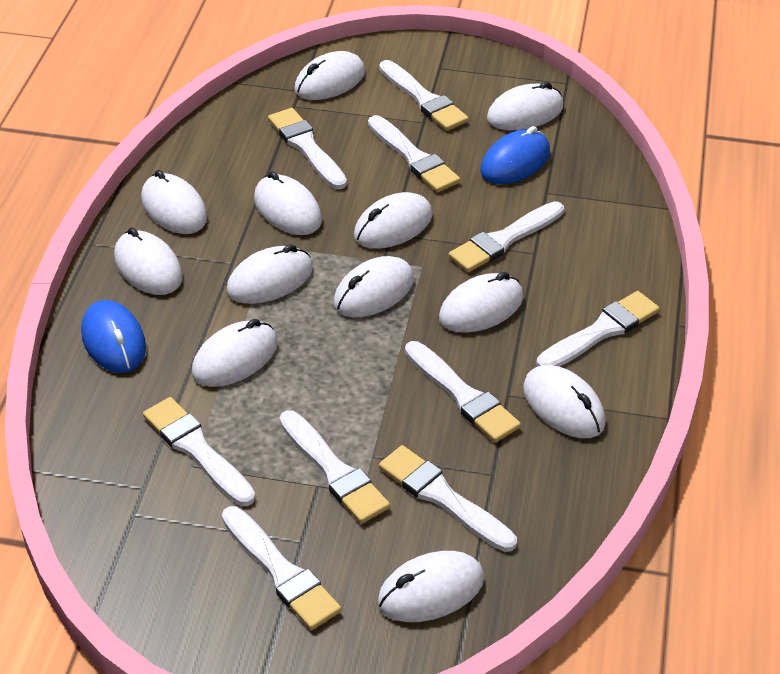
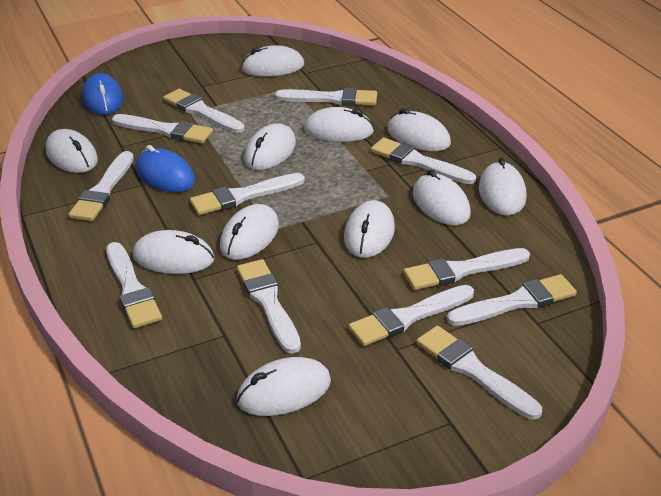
white brush: [143,397,255,506] [222,506,341,630] [268,108,347,190] [279,410,390,524] [368,115,460,192] [379,60,469,131] [379,445,517,552] [405,341,521,442] [448,201,564,272] [536,291,660,367] = 10 -> [69,151,134,221] [106,242,162,328] [112,114,213,143] [163,89,245,133] [190,173,305,215] [237,259,301,354] [275,88,377,106] [349,285,474,346] [371,137,476,184] [404,248,530,290] [417,326,542,420] [447,274,577,326] = 12
white mouse: [114,227,183,295] [141,170,207,234] [192,319,278,387] [227,244,313,304] [254,171,322,235] [294,51,365,100] [333,256,414,317] [354,192,433,249] [377,551,484,622] [439,272,523,333] [487,82,563,130] [523,365,606,438] = 12 -> [46,129,98,173] [133,230,214,274] [220,204,279,260] [237,357,331,416] [241,45,304,77] [244,123,296,170] [304,107,374,142] [344,200,395,258] [387,108,451,151] [413,170,471,225] [479,158,527,215] = 11

